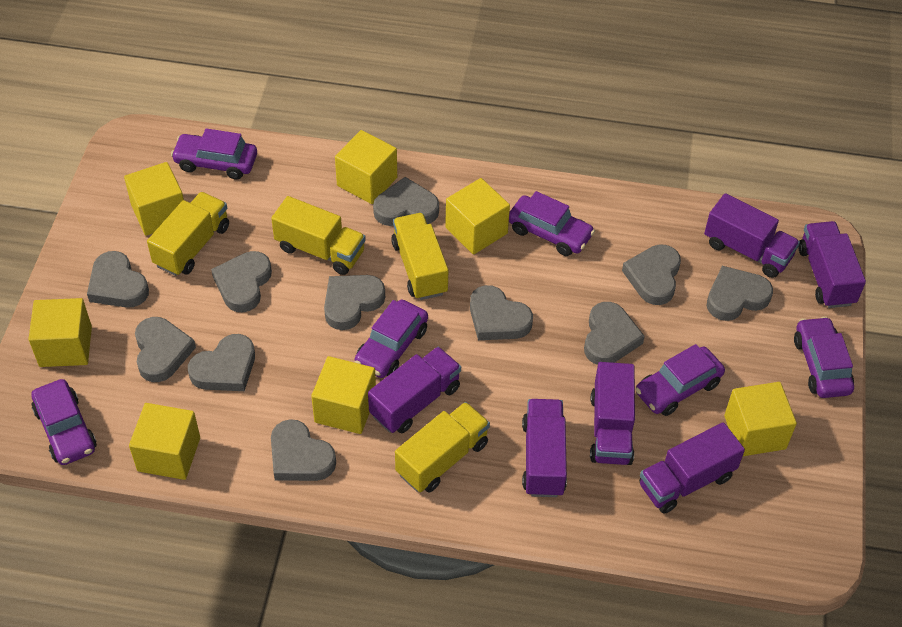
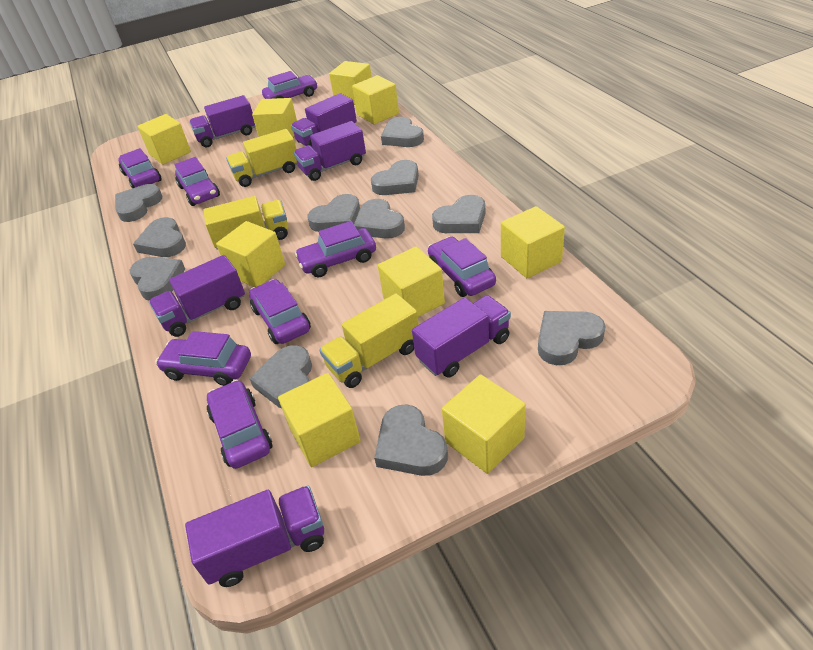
purple car: [31,379,97,465] [171,128,257,180] [354,300,428,378] [509,191,595,256] [635,344,725,416] [794,316,854,398] = 6 -> [118,148,162,188] [155,331,251,386] [174,157,220,206] [207,380,273,469] [249,279,311,344] [262,71,318,99] [295,221,376,277] [428,237,496,297] = 8
yellow cube: [28,298,92,367] [124,162,184,236] [129,403,200,480] [311,356,376,434] [335,130,397,204] [445,178,510,255] [724,382,797,456] = 7 -> [137,114,191,165] [216,221,285,287] [252,98,297,137] [278,373,361,467] [329,61,372,105] [352,75,399,125] [378,246,445,317] [442,374,526,474] [501,206,565,278] = 9
yellow truck: [147,192,229,276] [271,196,366,275] [391,213,448,300] [395,402,490,492] = 4 -> [203,196,288,250] [226,129,297,187] [319,293,419,388] = 3

